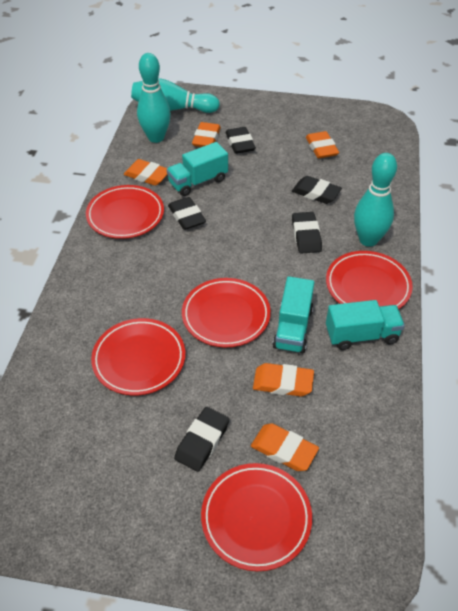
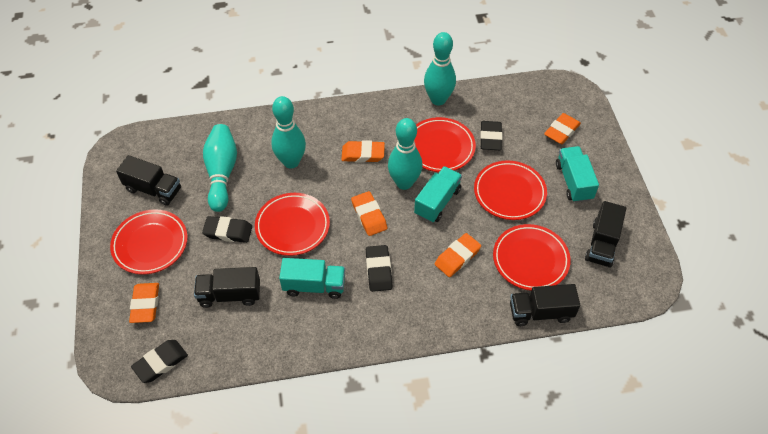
black eraser: [168,197,206,230] [174,407,229,472] [225,127,256,154] [292,176,342,204] [292,212,322,253] = 5 -> [131,340,188,383] [202,216,252,243] [366,245,393,292] [480,121,502,150] = 4
black truck: none = 0 -> [116,155,181,206] [194,267,260,308] [510,284,580,326] [585,201,626,268] = 4
turquoise bowling pin: [131,78,220,113] [137,53,171,143] [354,153,397,247] = 3 -> [203,124,237,212] [271,96,306,169] [388,118,422,190] [424,32,456,105] = 4

